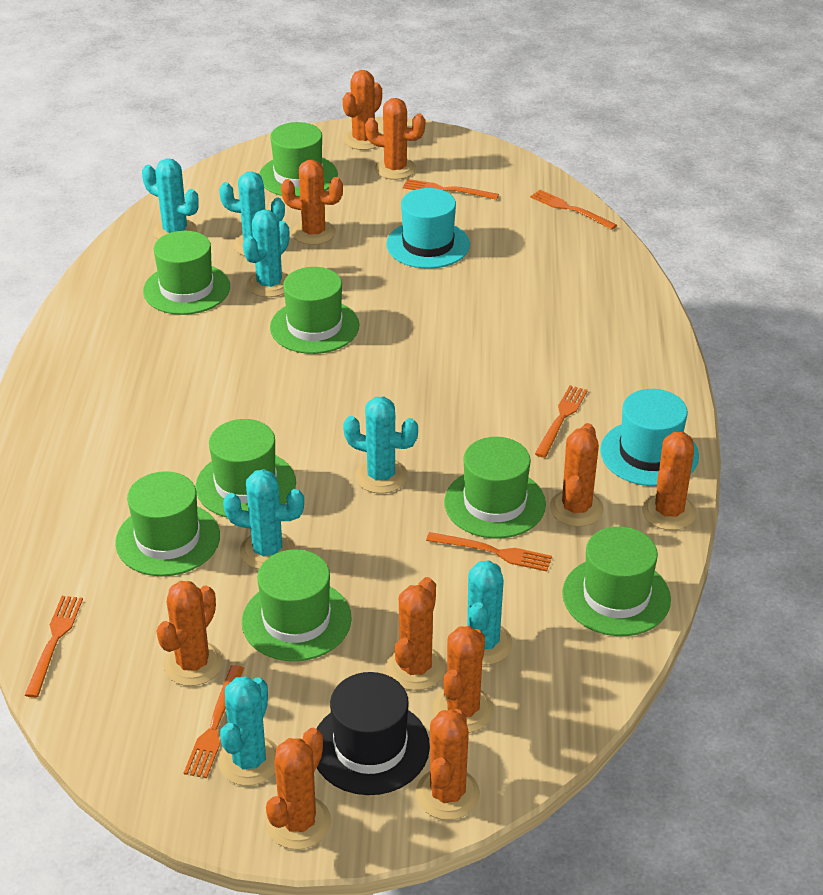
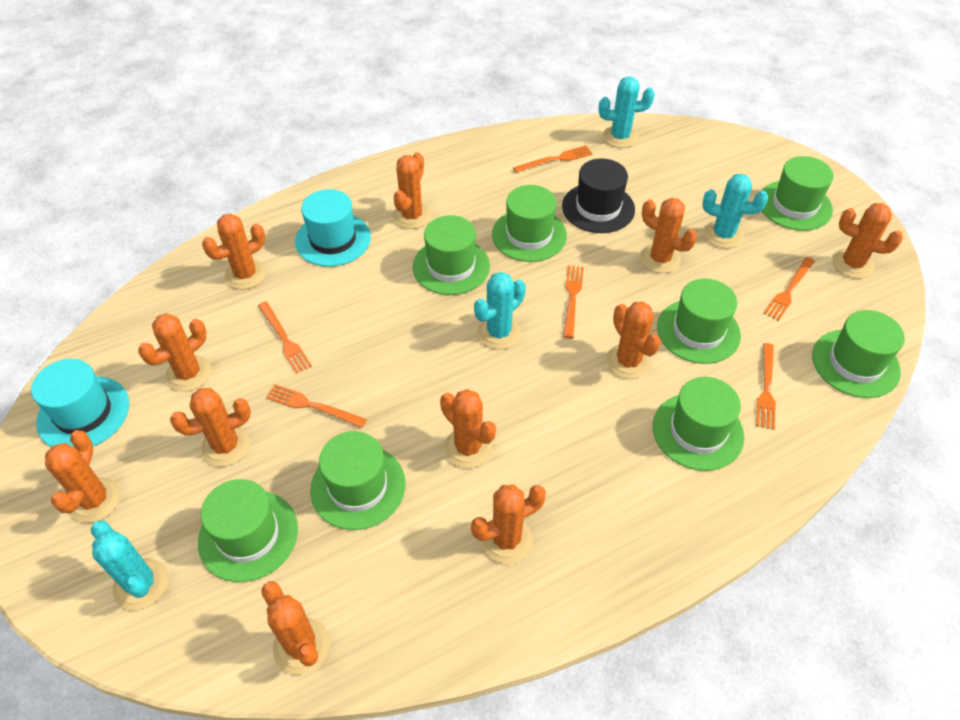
orange cactus: [156,581,223,686] [266,728,331,850] [281,160,343,245] [343,70,382,150] [365,98,425,180] [386,577,446,690] [416,709,480,820] [433,626,494,733] [550,423,604,527] [642,432,696,530] = 10 -> [45,430,121,523] [138,313,212,392] [170,388,251,467] [202,213,266,289] [261,581,330,675] [393,152,431,229] [440,389,496,468] [471,485,546,564] [606,302,661,379] [640,198,697,273] [832,203,903,278] = 11
turquoise cactus: [142,158,199,239] [218,676,277,786] [219,171,285,256] [223,469,304,569] [243,210,289,297] [343,397,418,494] [463,560,513,665] = 7 -> [91,521,168,610] [474,272,526,349] [599,77,655,148] [702,174,768,248] = 4

